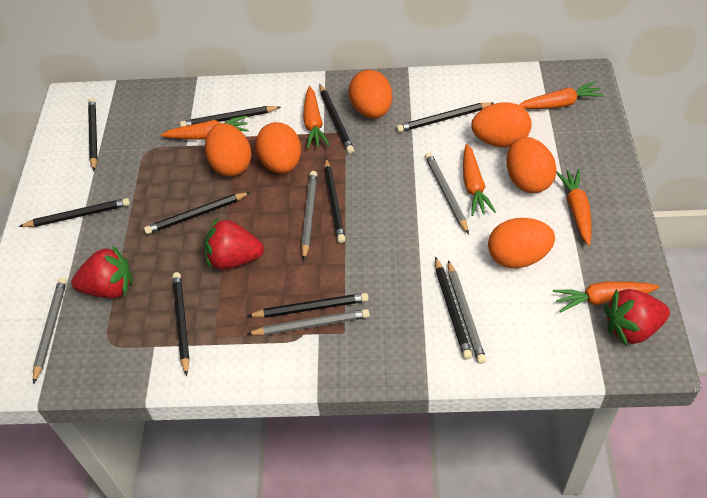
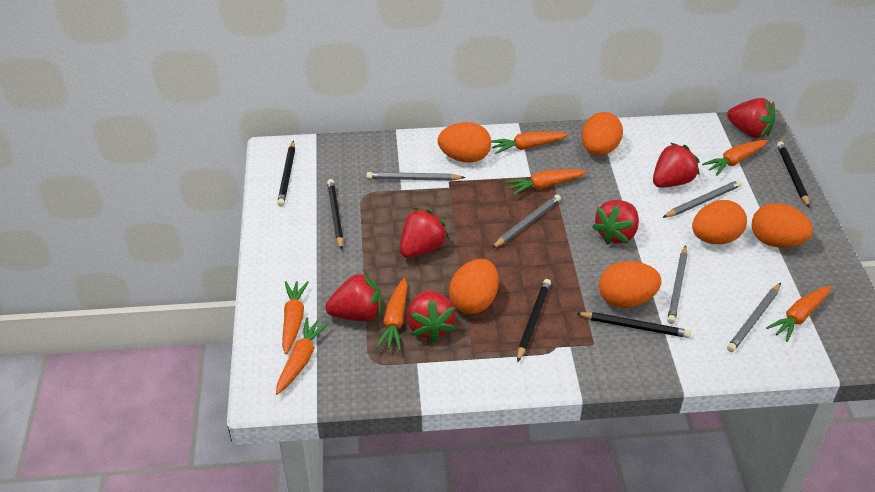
black pencil: [18,198,130,227] [88,98,98,171] [144,192,251,234] [172,272,190,376] [180,106,281,127] [247,293,369,318] [319,84,354,154] [324,158,346,243] [396,102,494,132] [435,256,472,359] = 10 -> [277,140,295,206] [327,179,344,250] [517,279,551,362] [576,312,691,338] [777,141,809,207] = 5
orange carrot: [161,115,249,139] [303,86,330,149] [463,144,496,216] [519,81,604,109] [553,281,659,312] [556,169,592,246] = 6 -> [276,317,329,395] [282,281,309,354] [376,278,407,351] [491,132,569,154] [505,169,587,196] [702,140,768,176] [766,286,831,342] = 7
red strawberry: [71,245,133,299] [204,218,264,270] [604,289,670,346] = 3 -> [325,271,381,321] [400,208,449,258] [407,291,456,342] [592,200,639,245] [653,143,700,188] [727,98,775,138] = 6

